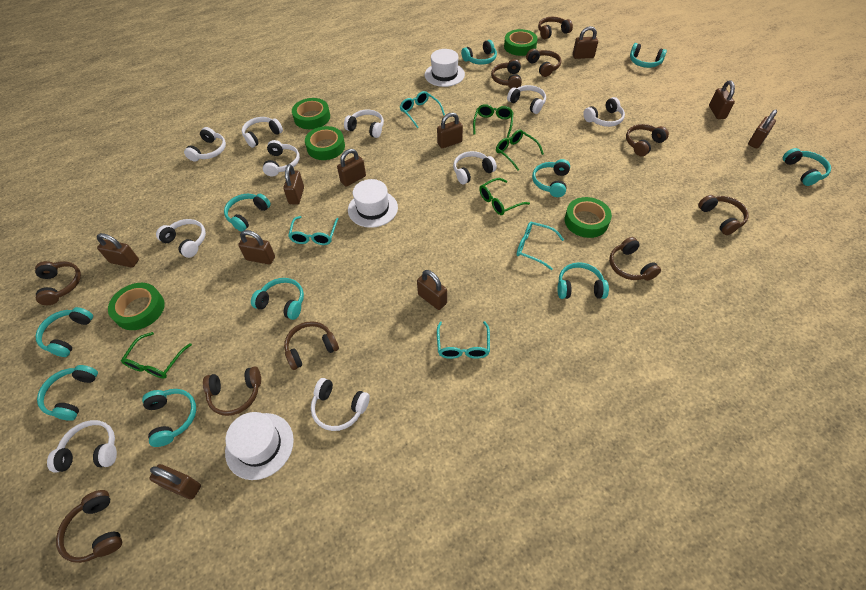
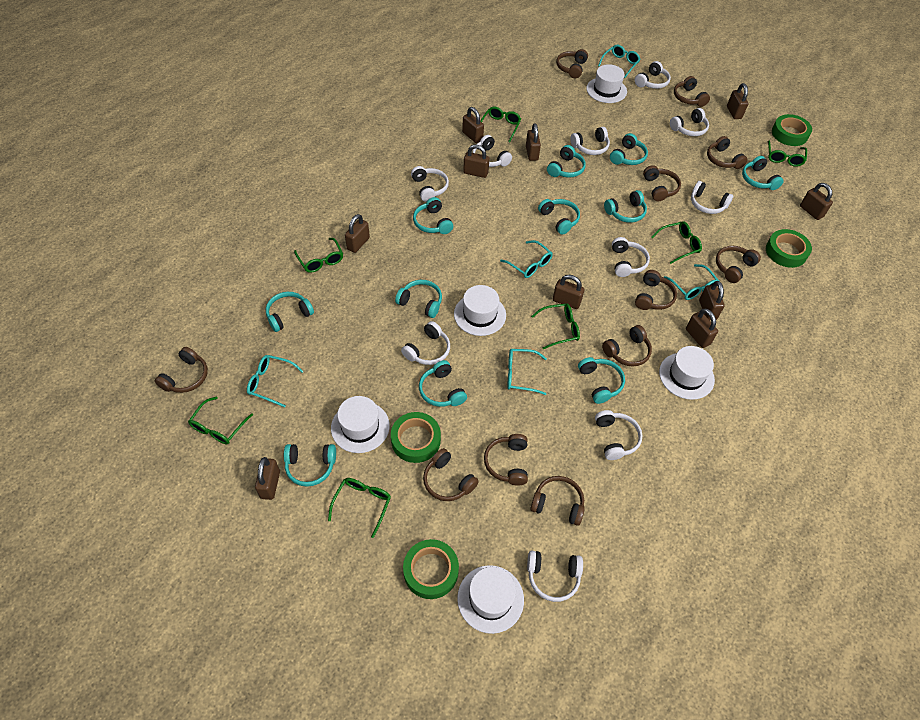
brown headphones: [35,261,81,305] [56,490,122,563] [203,367,261,416] [284,321,339,370] [491,59,522,88] [526,48,561,77] [538,17,573,39] [609,237,661,281] [626,124,669,156] [698,195,749,235] = 10 -> [155,347,208,393] [423,448,479,501] [484,434,528,486] [530,476,585,526] [556,49,588,78] [602,325,652,367] [635,270,677,310] [643,165,681,201] [674,76,710,107] [707,136,748,169] [716,246,761,283] = 11
green glasses: [121,332,192,379] [473,104,513,138] [479,178,530,215] [496,130,544,171] = 4 -> [188,396,253,444] [294,238,343,273] [328,478,391,538] [481,107,521,143] [531,304,580,349] [651,221,702,264] [768,141,807,167] = 7
green tape: [108,283,165,330] [292,98,330,129] [305,126,345,160] [504,29,538,56] [565,197,612,238] = 5 -> [391,412,441,463] [403,539,459,599] [766,229,812,268] [772,114,812,146] = 4
turquoise glasses: [288,216,338,245] [400,91,445,128] [437,321,490,359] [516,221,564,270] = 4 -> [247,355,304,408] [500,240,553,278] [507,349,547,395] [598,45,640,78] [664,264,720,300] = 5
turquoise headphones: [36,307,93,357] [37,365,98,421] [142,389,196,447] [224,194,271,232] [251,278,304,320] [461,40,497,65] [532,159,570,197] [558,262,609,299] [630,43,667,68] [783,148,831,186] = 10 -> [266,292,314,332] [284,444,336,487] [395,280,442,318] [413,197,453,234] [419,360,467,407] [538,199,580,235] [547,145,586,178] [578,357,625,404] [604,190,647,223] [610,133,648,165] [742,156,783,190] = 11
white hat: [225,412,294,480] [348,179,398,228] [425,49,465,87] = 3 -> [331,396,390,453] [454,285,506,336] [457,565,524,634] [586,64,627,103] [659,346,715,400] = 5

